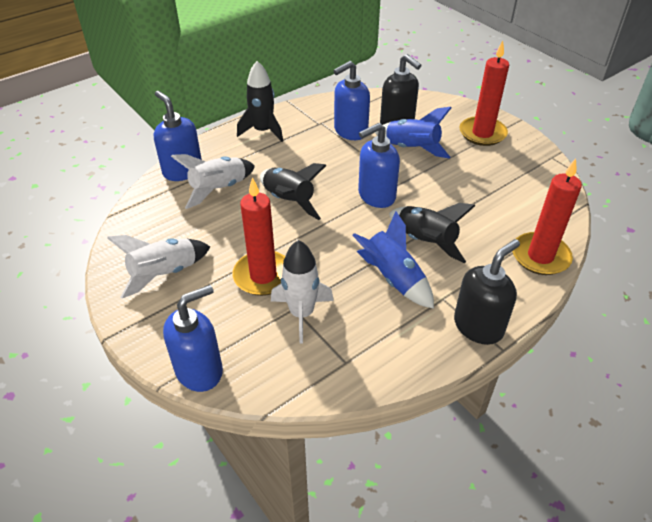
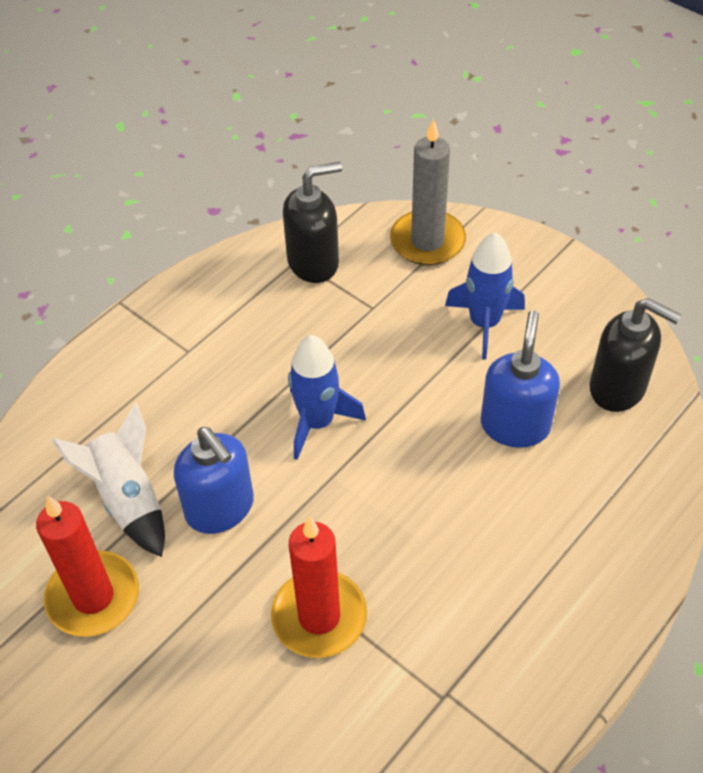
black rocket: [237,61,283,142] [260,163,327,220] [389,203,475,263] = 3 -> none = 0
blue soap dispenser: [154,91,202,181] [163,285,223,392] [333,61,370,140] [358,123,400,208] = 4 -> [174,427,254,534] [481,310,560,448] = 2
grey candle: none = 0 -> [390,118,466,265] = 1
red candle: [233,177,285,296] [459,41,509,146] [512,158,582,275] = 3 -> [36,495,139,637] [271,517,367,658] = 2
white rocket: [107,235,210,298] [171,154,255,209] [271,240,334,343] = 3 -> [52,403,165,557] = 1

